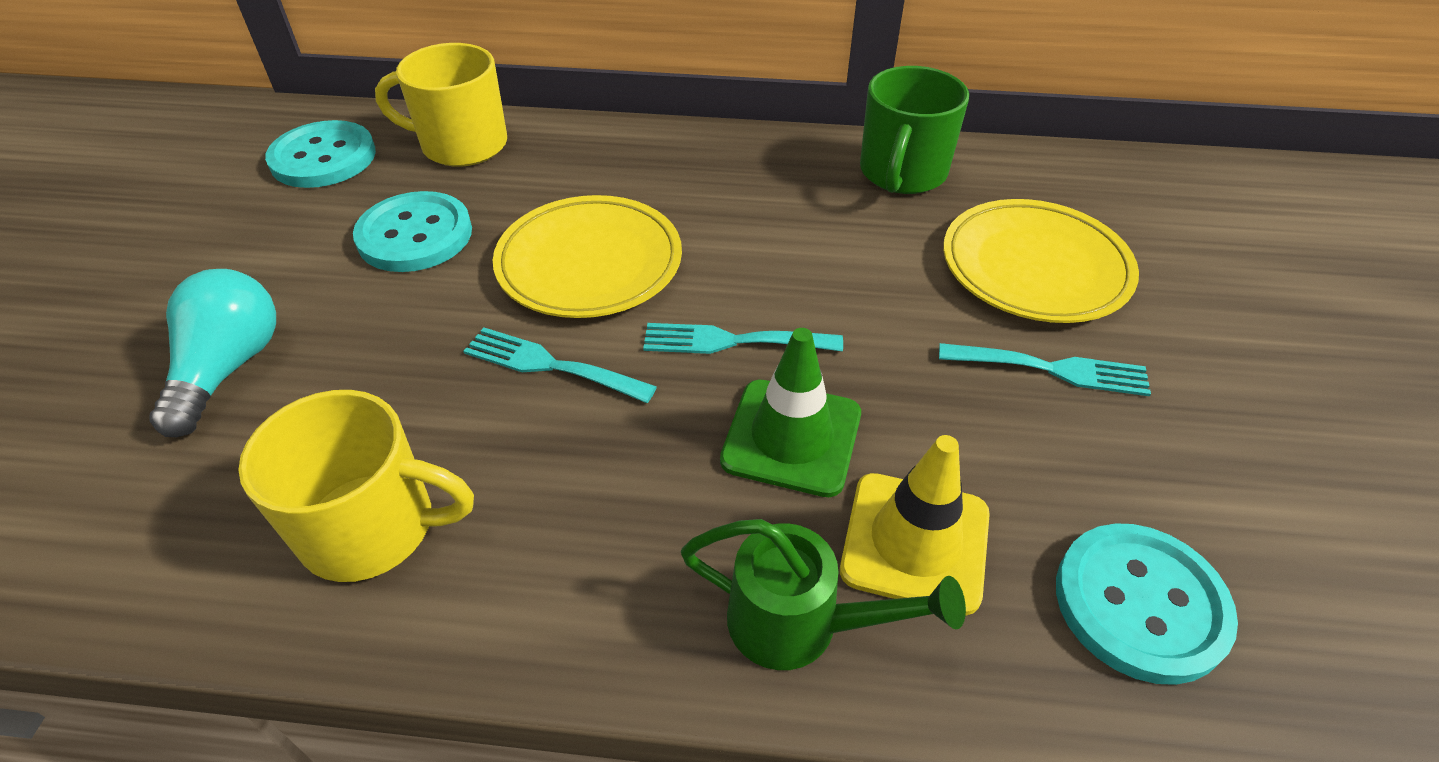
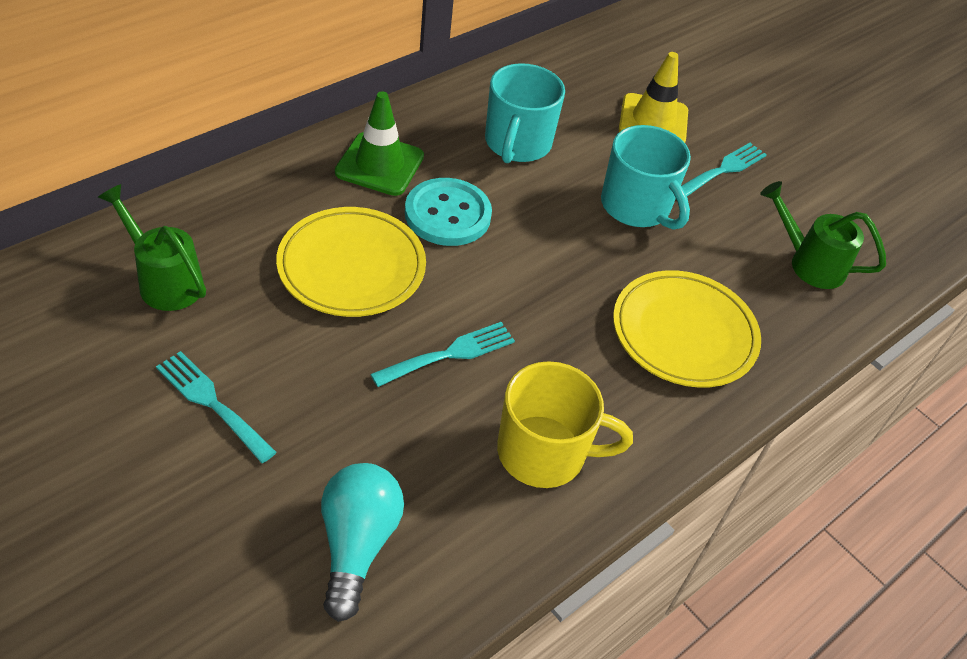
green mug: [860,66,969,194] = 1 -> none = 0
green watering can: [681,519,966,670] = 1 -> [98,184,206,311] [760,181,886,289] = 2
turquoise button: [265,120,376,188] [353,191,472,272] [1056,523,1238,685] = 3 -> [405,178,492,246] = 1
turquoise mug: none = 0 -> [485,63,565,163] [601,125,691,230] = 2
yellow mug: [238,390,474,582] [375,43,507,167] = 2 -> [497,361,633,488] = 1

